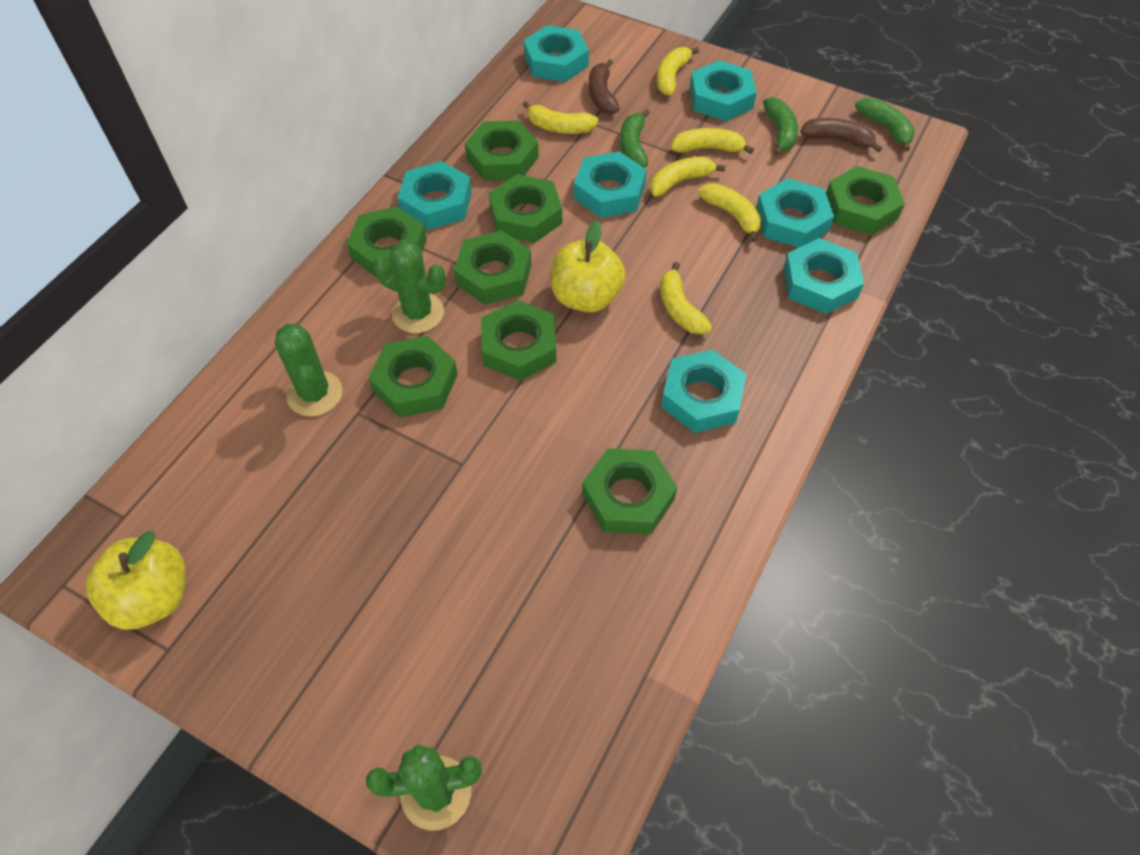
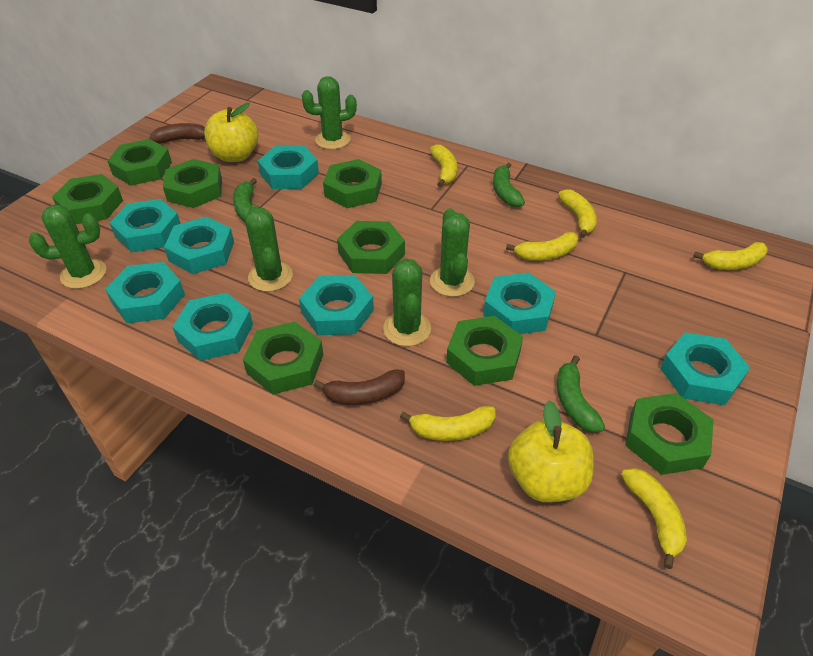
green cactus: [275,324,343,417] [366,745,482,831] [373,240,446,333] = 3 -> [29,205,106,289] [245,205,293,292] [302,76,357,150] [383,259,431,346] [430,208,475,297] = 5
turquoise nut: [398,161,472,230] [523,25,589,82] [574,151,647,218] [661,349,746,433] [690,60,757,121] [756,178,834,248] [783,238,864,314] = 7 -> [105,262,185,323] [110,199,181,253] [164,216,234,274] [172,293,253,361] [258,146,319,189] [299,275,374,335] [483,273,556,334] [660,332,751,405] = 8

